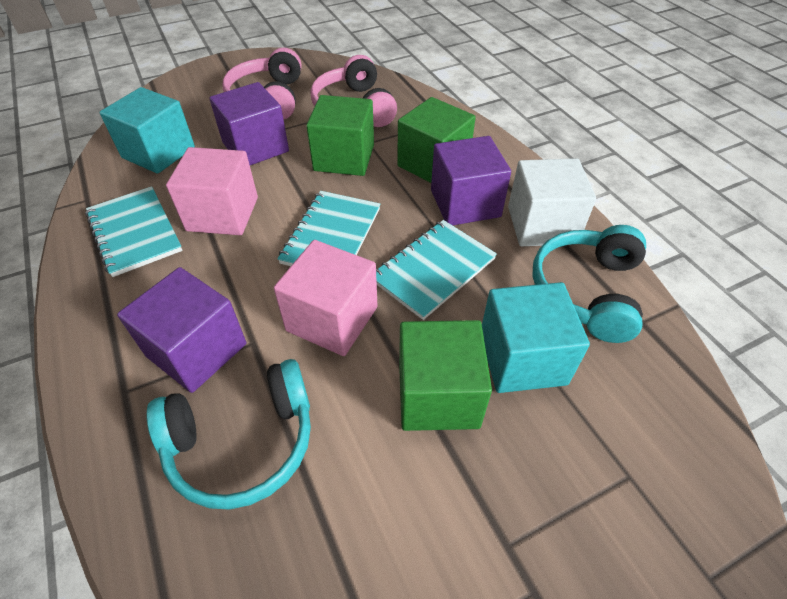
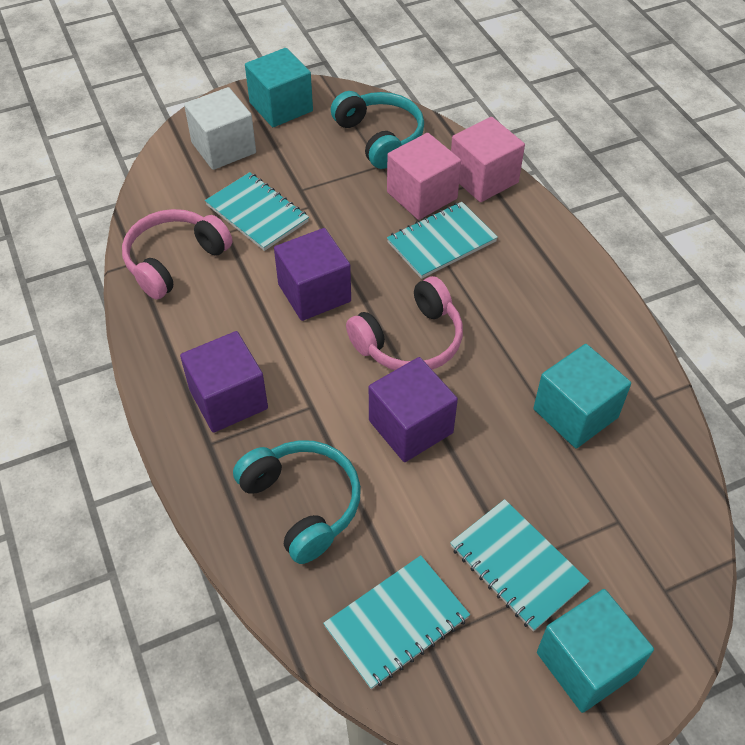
green cube: [306,95,374,176] [397,97,476,183] [399,320,492,431] = 3 -> none = 0
turquoise cube: [100,87,195,174] [482,282,590,393] = 2 -> [245,48,313,127] [533,344,631,448] [537,589,654,713] = 3
turquoise notebook: [85,186,182,277] [277,191,380,266] [376,220,497,320] = 3 -> [205,172,309,251] [323,555,470,689] [387,202,498,279] [450,499,589,632] = 4

